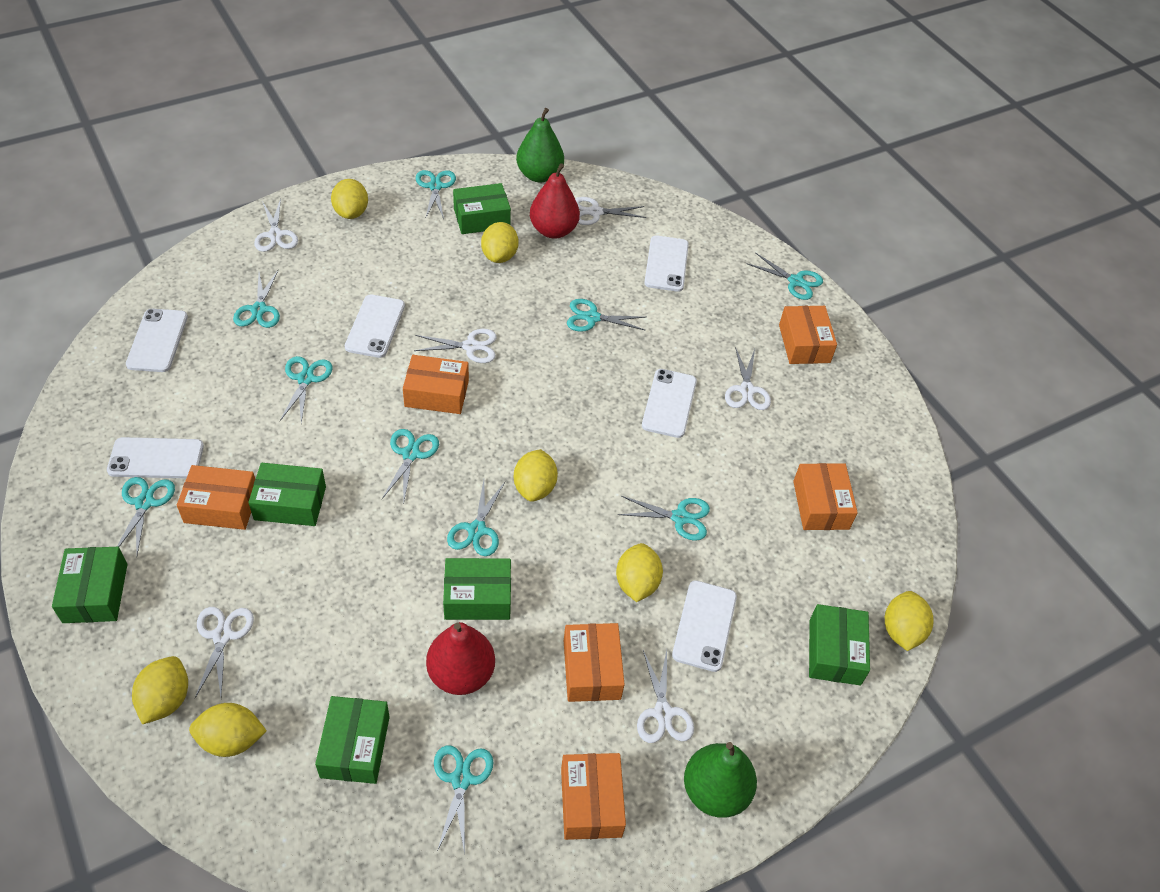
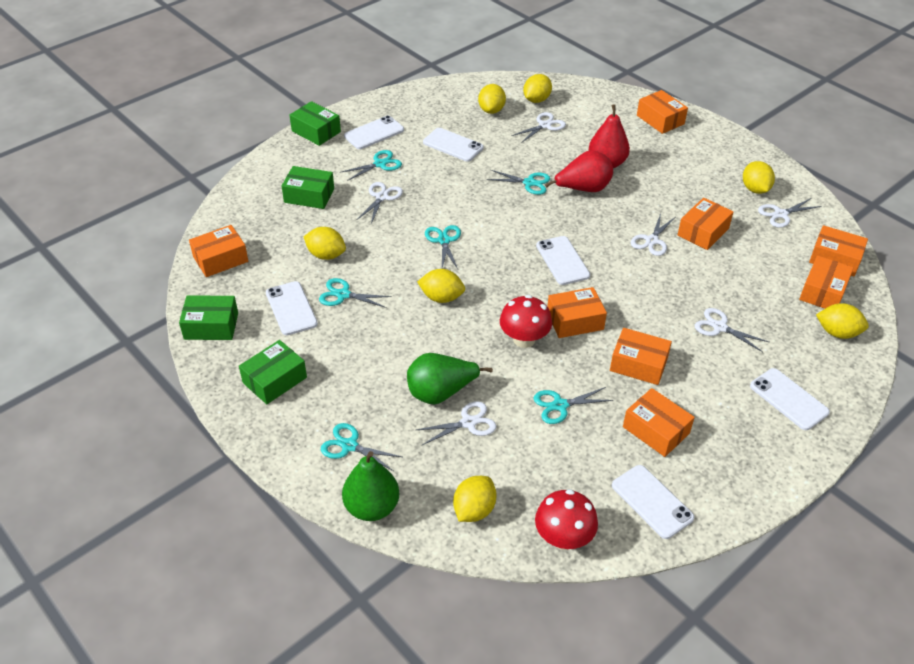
green box: [52,547,128,623] [248,463,326,526] [315,696,390,784] [443,558,511,620] [453,183,511,234] [809,604,870,686] = 6 -> [179,295,238,340] [239,340,307,404] [282,166,334,209] [290,101,341,146] = 4
orange box: [177,465,255,530] [403,355,469,414] [561,753,626,840] [564,623,625,702] [779,306,837,364] [793,463,858,530] = 6 -> [189,225,248,277] [547,287,607,338] [610,328,672,385] [623,388,695,457] [637,90,688,134] [678,198,733,250] [799,256,854,309] [809,225,868,276] = 8
red mushroom: none = 0 -> [500,295,552,348] [535,489,598,550] = 2
turquoise scissors: [117,477,175,555] [233,270,280,328] [280,356,333,423] [382,429,439,500] [416,170,456,219] [434,745,493,854] [447,480,505,556] [567,299,646,332] [618,496,710,541] [746,252,823,300] = 10 -> [319,278,392,308] [321,423,402,471] [341,150,402,181] [425,225,461,269] [487,170,550,195] [533,387,613,424] = 6

